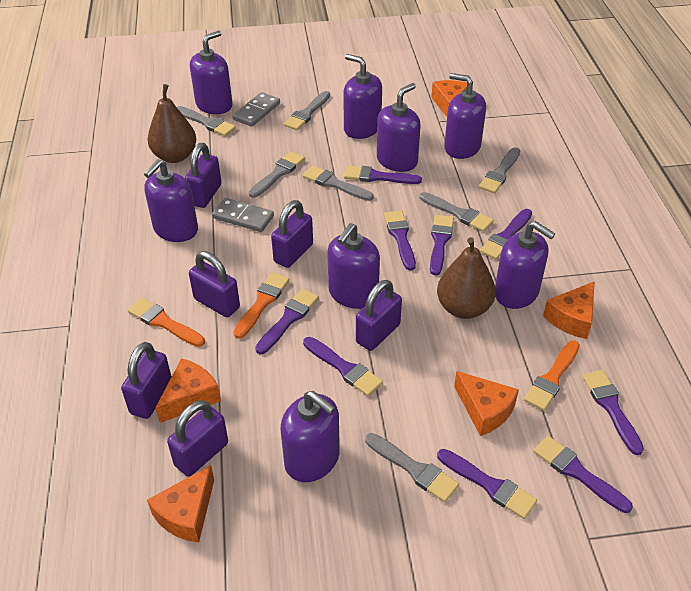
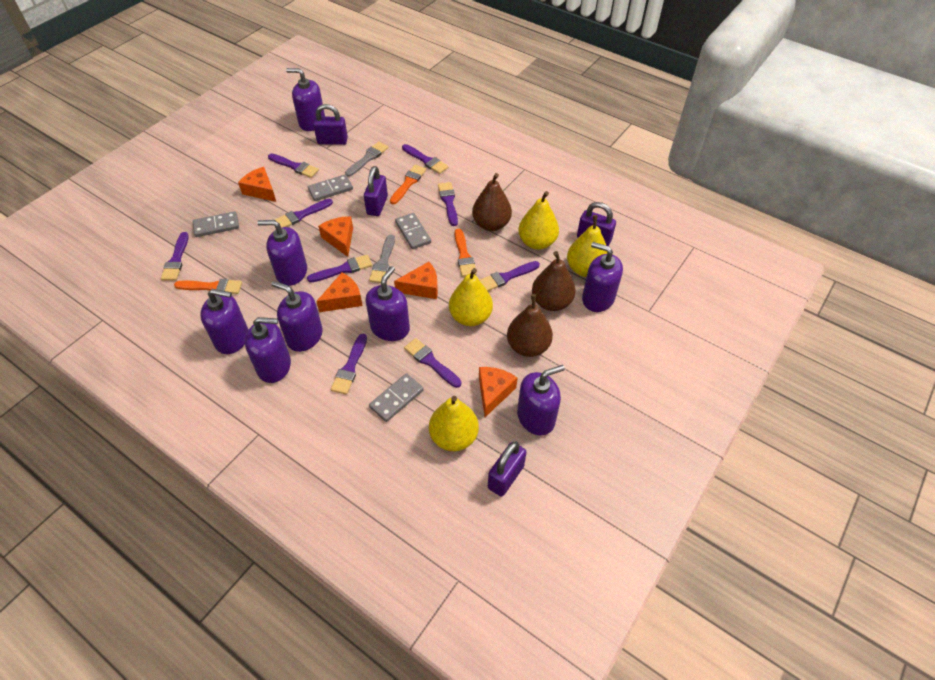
brown pear: [147,84,196,163] [437,237,496,319] = 2 -> [472,173,512,231] [507,294,553,357] [532,251,576,311] = 3
grey brush: [177,106,236,136] [249,151,305,198] [284,91,330,130] [303,166,374,201] [365,433,459,502] [419,192,494,232] [479,147,520,193] = 7 -> [345,142,388,177] [369,234,395,283] = 2
grey domino: [212,198,274,232] [233,92,280,127] = 2 -> [193,211,239,237] [308,174,353,201] [369,373,424,422] [395,213,431,249] = 4
purple padlock: [121,342,171,419] [167,400,228,477] [185,143,221,208] [189,251,240,317] [271,200,313,268] [356,280,402,351] = 6 -> [313,104,348,145] [364,166,388,216] [488,441,527,496] [577,202,616,246] = 4
yellow pear: none = 0 -> [429,396,479,451] [449,268,493,326] [518,191,559,250] [567,215,607,277] = 4

